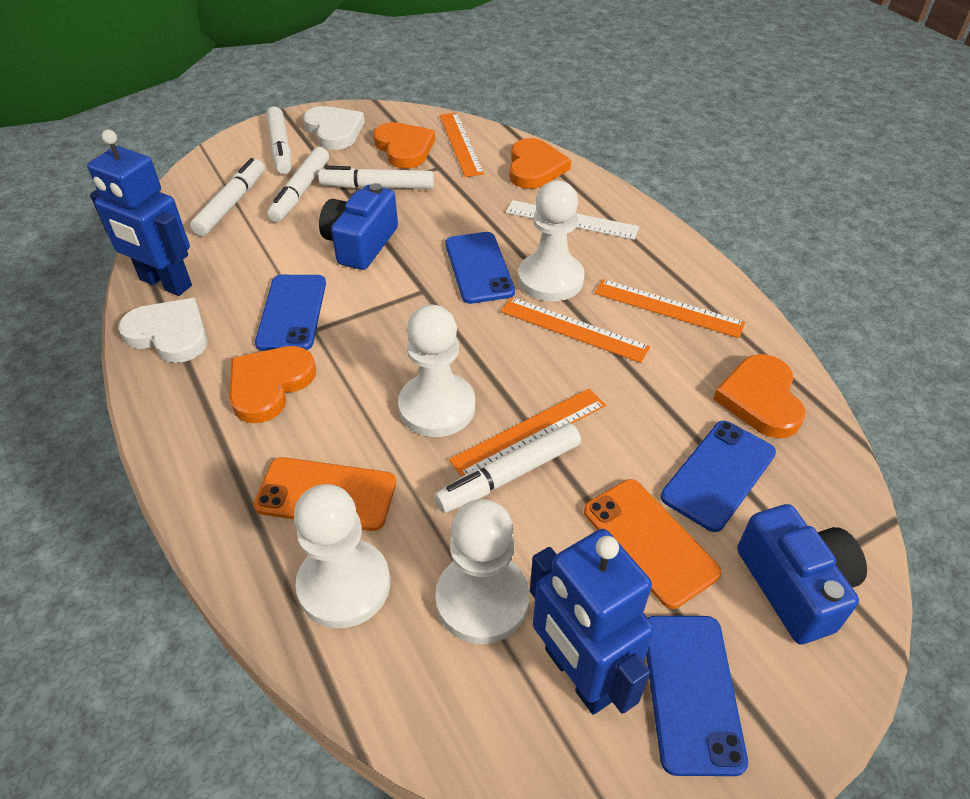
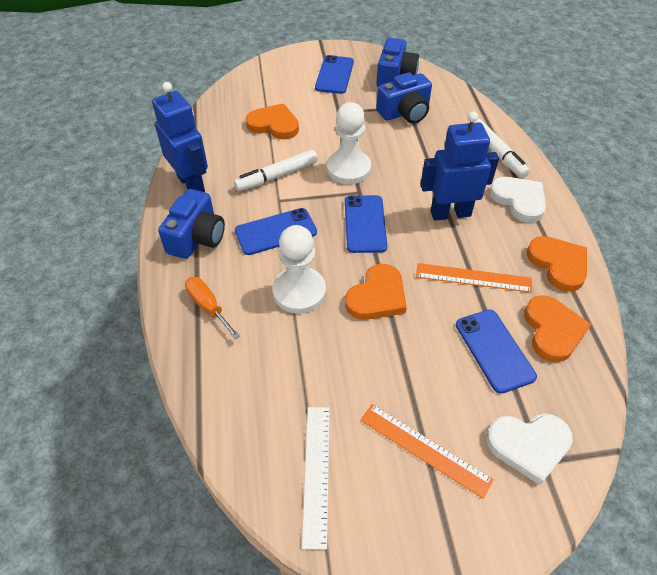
blue camera: [319,183,398,270] [737,504,867,644] = 2 -> [158,189,225,259] [376,72,432,124] [377,38,419,87] = 3
orange phone: [254,457,396,531] [584,479,721,609] = 2 -> none = 0
orange ruler: [440,113,484,177] [449,389,606,477] [501,297,650,363] [594,279,745,338] = 4 -> [360,404,494,499] [416,263,532,293] = 2
orange screwdriver: none = 0 -> [185,277,240,339] = 1
white marker: [190,158,264,236] [266,107,291,174] [267,147,329,222] [318,166,434,189] [434,423,581,513] = 5 -> [234,150,318,191] [473,119,530,178] = 2
white pawn: [294,484,390,628] [398,305,475,437] [435,499,529,644] [518,181,585,301] = 4 -> [272,225,326,314] [327,102,371,184] = 2

